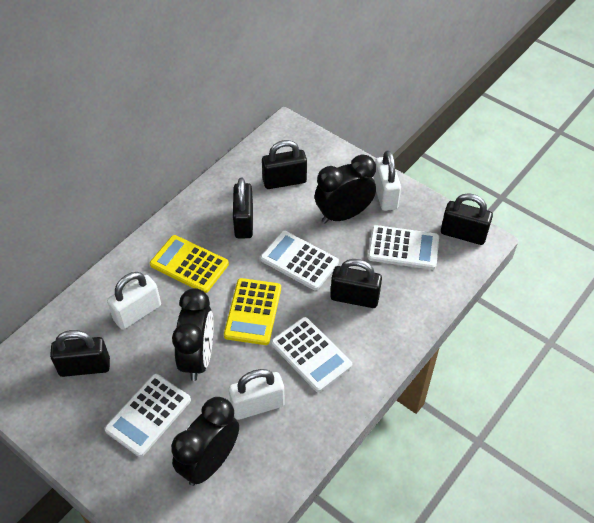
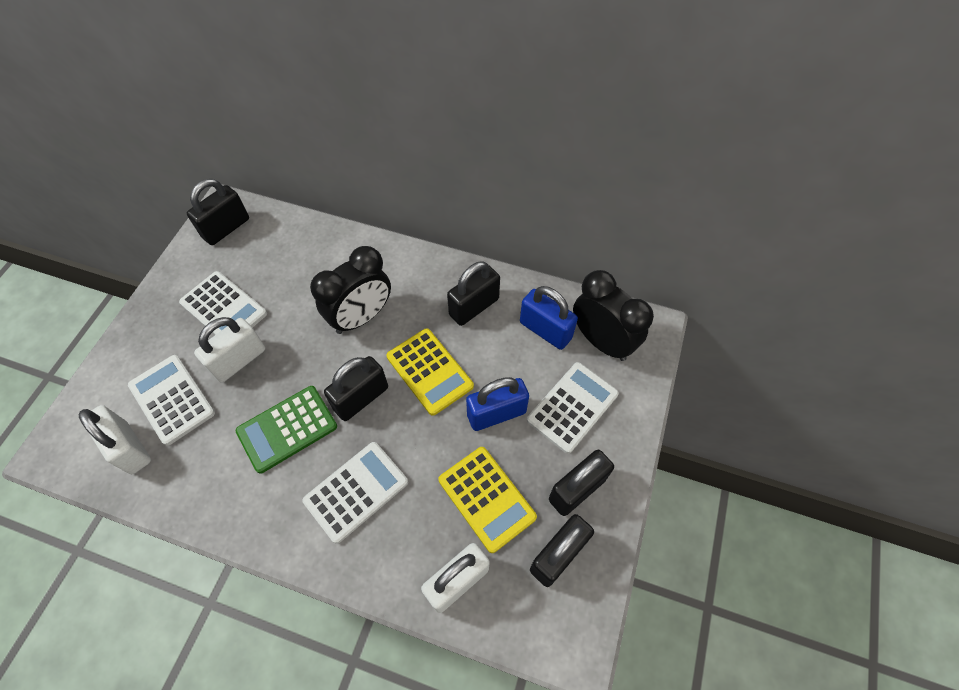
black clock: [171,397,239,486] [172,288,214,381] [315,155,376,224] = 3 -> [310,246,391,334] [573,270,654,361] = 2
blue padlock: none = 0 -> [466,377,529,431] [520,286,578,350] = 2
green calculator: none = 0 -> [236,386,337,474] = 1

